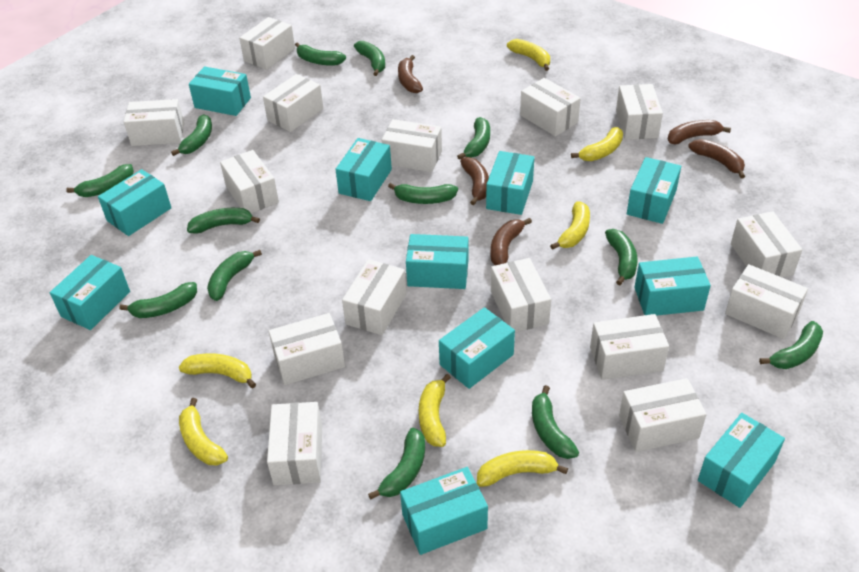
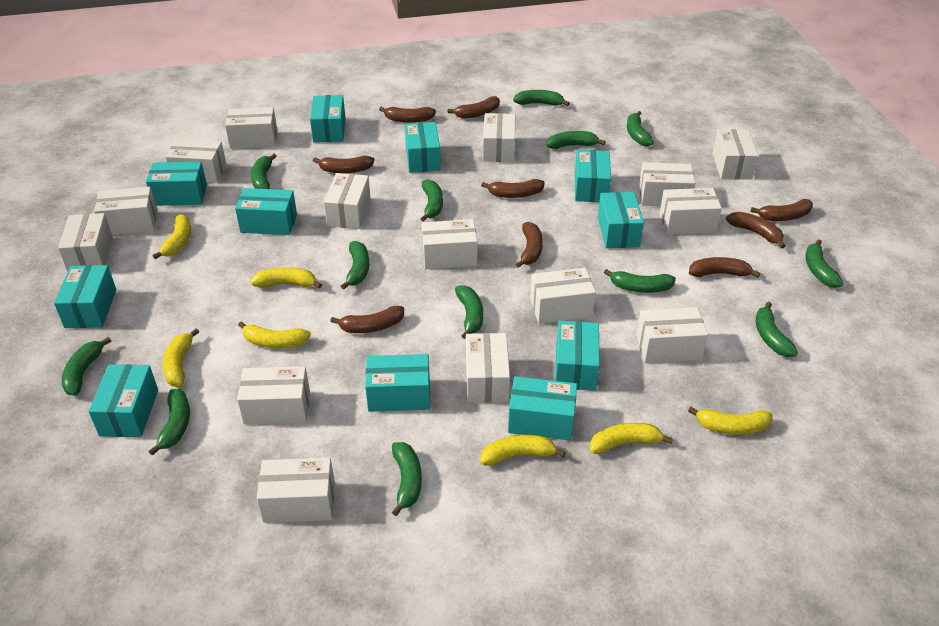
brown banana: [398,55,423,93] [460,157,489,205] [491,218,532,265] [667,120,731,144] [688,139,745,179] = 5 -> [313,156,375,173] [330,306,404,333] [379,107,436,123] [448,96,500,119] [481,179,545,198] [516,222,543,268] [689,257,760,277] [726,212,785,248] [750,199,813,221] = 9

